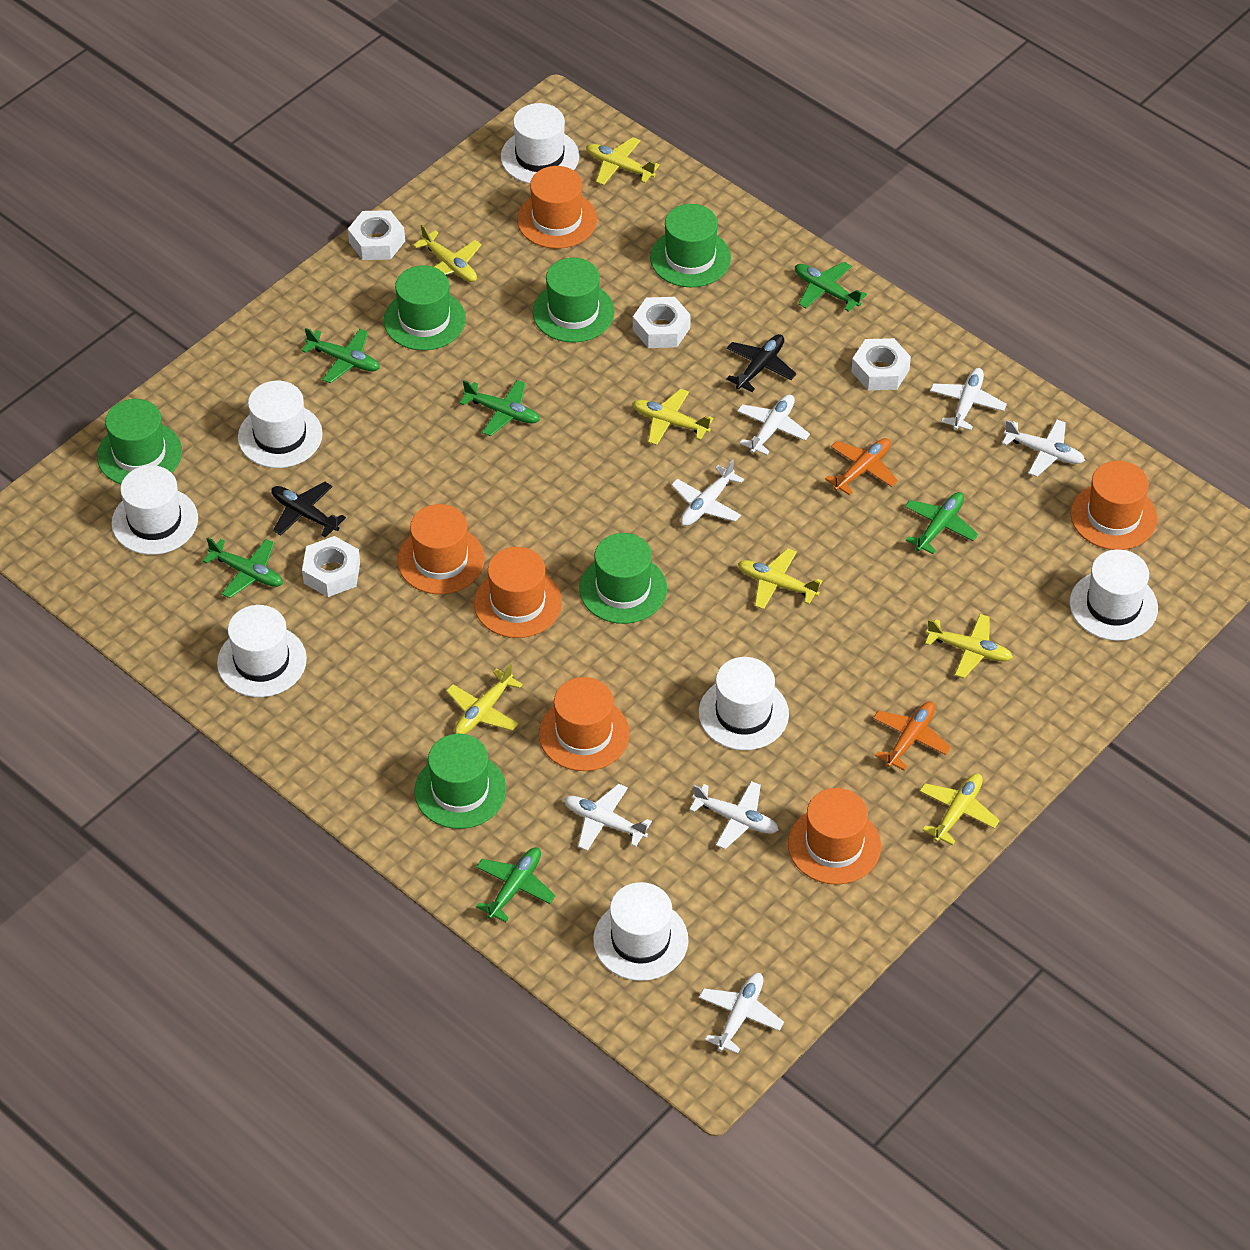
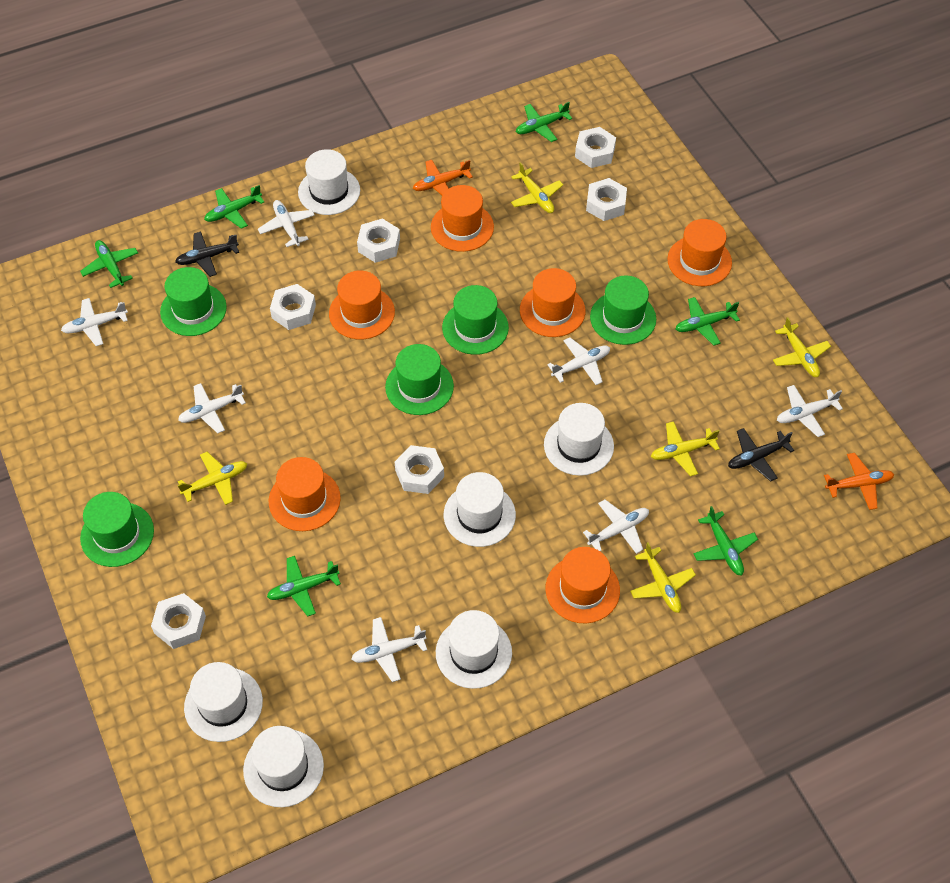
green hat: [97,399,182,484] [384,265,466,350] [414,734,506,829] [533,258,615,342] [579,533,667,624] [650,204,731,287] = 6 -> [80,492,154,567] [160,267,227,336] [385,344,454,415] [442,285,509,355] [590,276,656,345] = 5
white hat: [111,465,198,555] [217,605,307,697] [238,381,323,468] [501,103,579,184] [593,882,688,981] [699,657,789,750] [1070,549,1158,641] = 7 -> [184,662,263,742] [243,726,324,807] [298,149,360,215] [436,610,512,689] [444,472,516,547] [544,403,614,476] = 6
white nut: [302,536,360,597] [348,210,405,260] [633,297,691,348] [851,338,911,390] = 4 -> [151,593,206,649] [270,284,316,330] [357,218,400,263] [395,445,444,494] [575,127,616,168] [586,178,627,221] = 6
yellow plane: [413,225,482,282] [446,663,523,734] [586,137,660,185] [632,388,713,445] [738,548,822,609] [920,773,1000,845] [925,614,1013,678] = 7 -> [177,452,247,505] [511,162,563,213] [630,542,696,613] [651,421,720,476] [773,317,831,377] = 5

